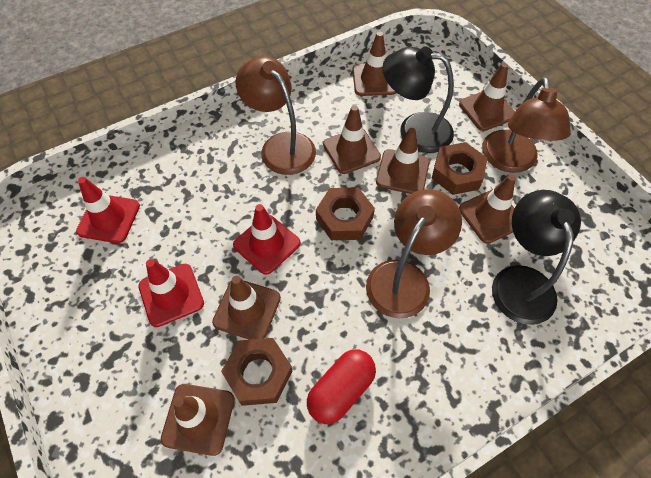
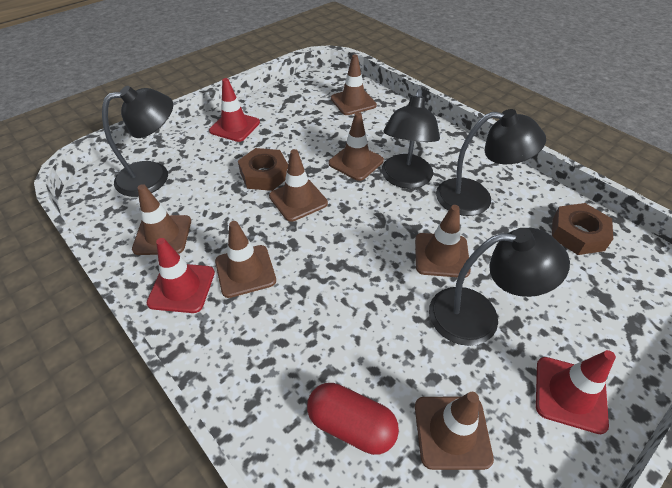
black lamp: [383,46,454,153] [492,190,581,325] = 2 -> [102,86,173,197] [382,89,440,189] [429,228,570,346] [436,109,546,216] = 4
brown lamp: [235,56,316,175] [366,189,462,318] [482,77,571,173] = 3 -> none = 0
brown nut: [221,338,293,406] [316,187,375,240] [432,142,487,195] = 3 -> [238,148,288,191] [552,203,613,255] = 2

